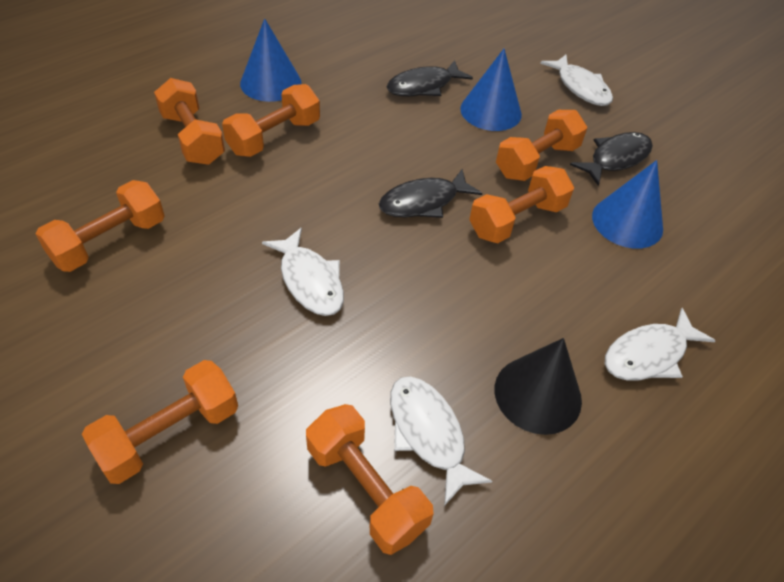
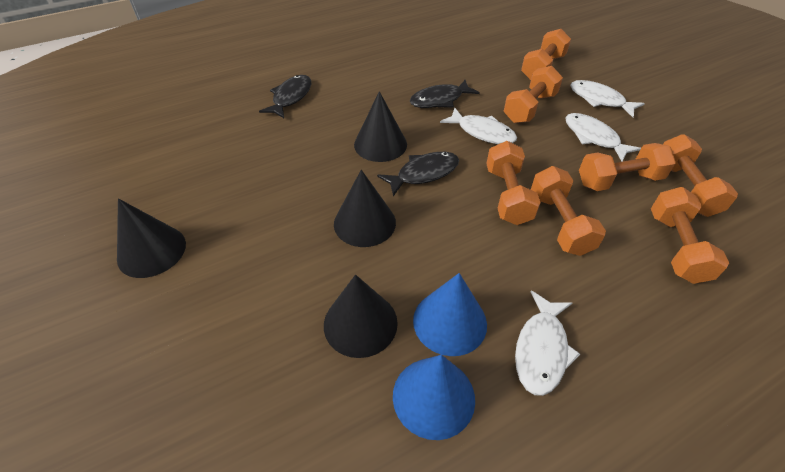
black cone: [495,338,582,435] = 1 -> [117,198,186,278] [324,275,398,358] [334,170,396,247] [354,91,407,162] = 4
blue cone: [240,18,302,102] [460,49,522,131] [592,160,663,249] = 3 -> [393,355,475,440] [413,273,487,356] = 2

